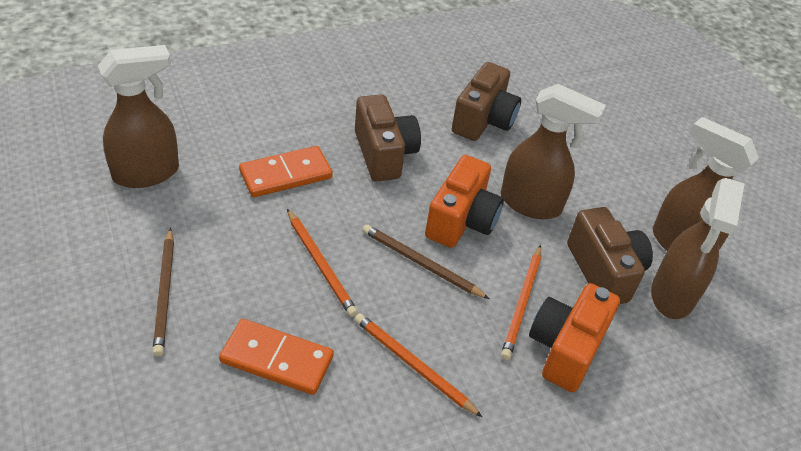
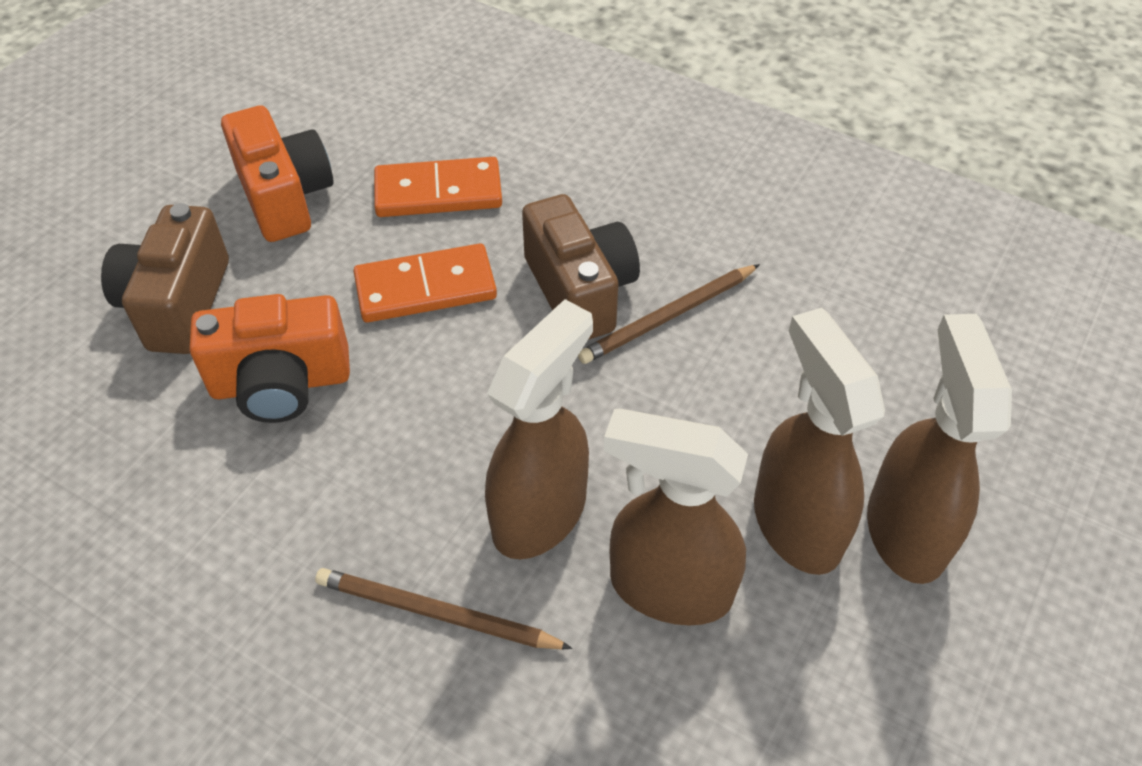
brown camera: [355,94,421,181] [452,62,521,141] [567,207,653,304] = 3 -> [101,203,229,354] [522,194,640,340] = 2
orange pencil: [287,209,358,317] [354,313,482,417] [501,245,541,360] = 3 -> none = 0

